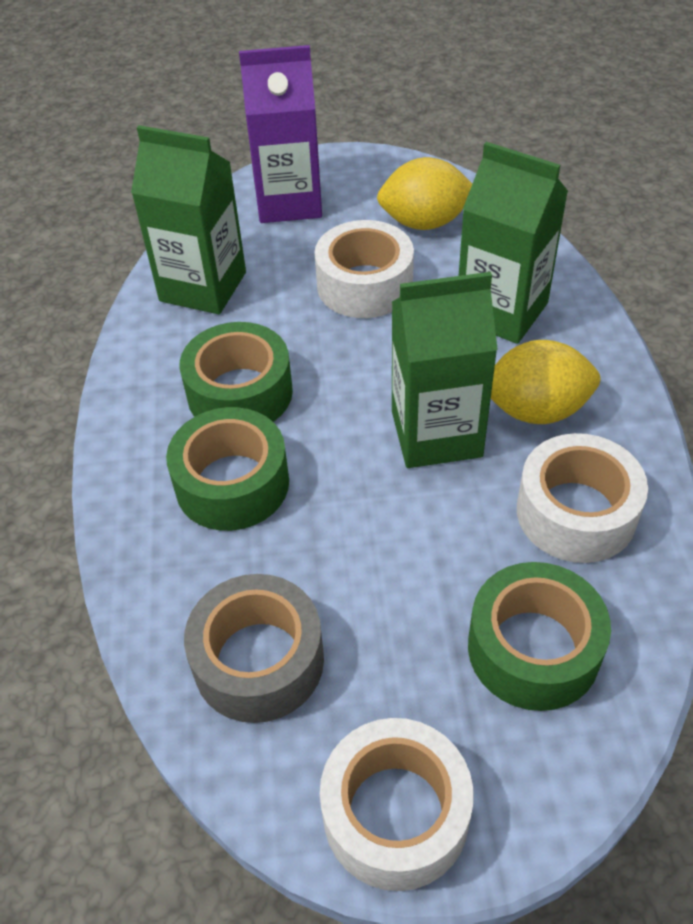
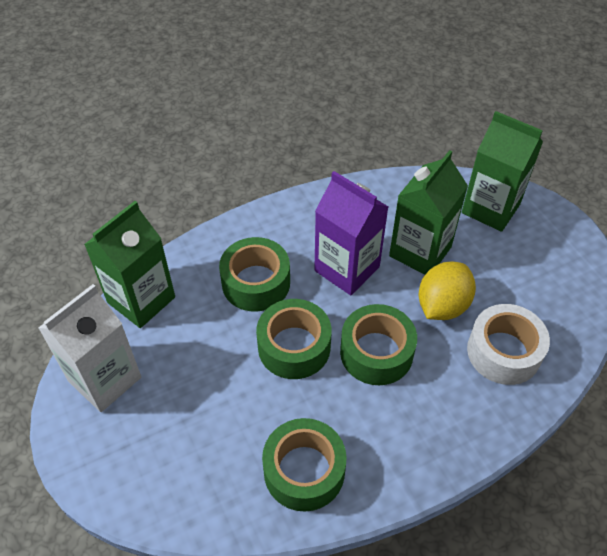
green tape: [166,407,289,531] [179,322,293,422] [468,562,611,711] = 3 -> [219,237,290,312] [256,299,331,379] [262,418,347,512] [340,304,417,385] = 4
grey tape: [184,574,324,723] = 1 -> none = 0
white carton: none = 0 -> [38,284,141,412] = 1
white tape: [314,220,414,318] [320,718,474,891] [517,433,648,563] = 3 -> [467,304,550,385] = 1
yellow lemon: [377,157,472,230] [491,340,601,424] = 2 -> [419,261,476,320] = 1

